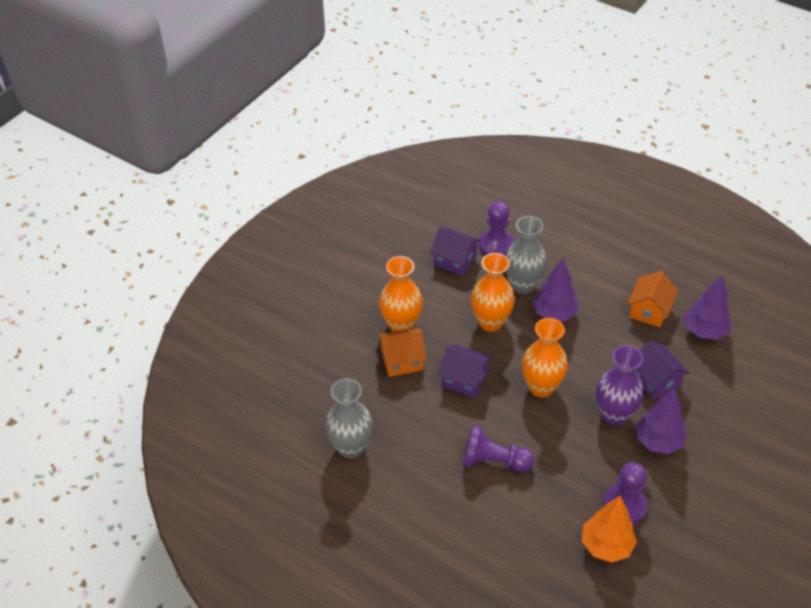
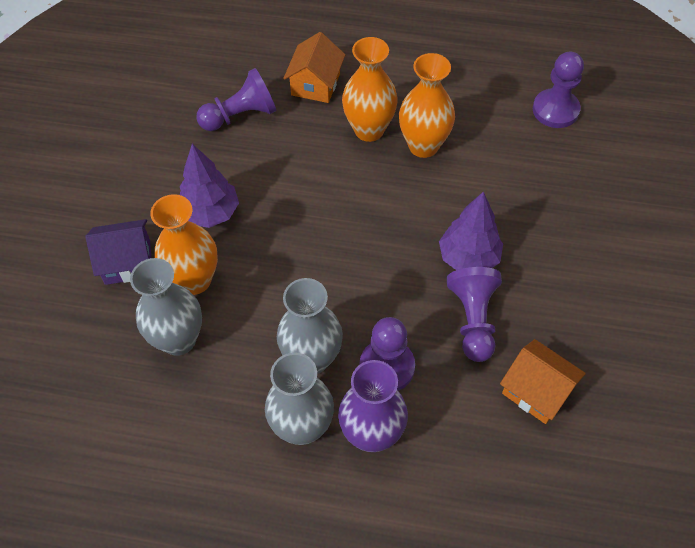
grey vase: [325,378,373,459] [506,216,547,294] = 2 -> [130,258,202,356] [265,353,334,445] [277,278,343,374] = 3
orange tree: [582,496,637,563] = 1 -> none = 0
purple house: [430,227,481,276] [438,344,493,398] [634,340,690,400] = 3 -> [86,219,151,285] = 1
purple pawn: [463,424,534,472] [479,201,514,256] [603,462,647,524] = 3 -> [196,68,276,131] [359,317,415,391] [447,267,502,362] [533,52,584,128] = 4
purple tree: [533,258,578,321] [636,388,687,454] [684,275,731,340] = 3 -> [180,144,239,228] [439,191,503,270] = 2

